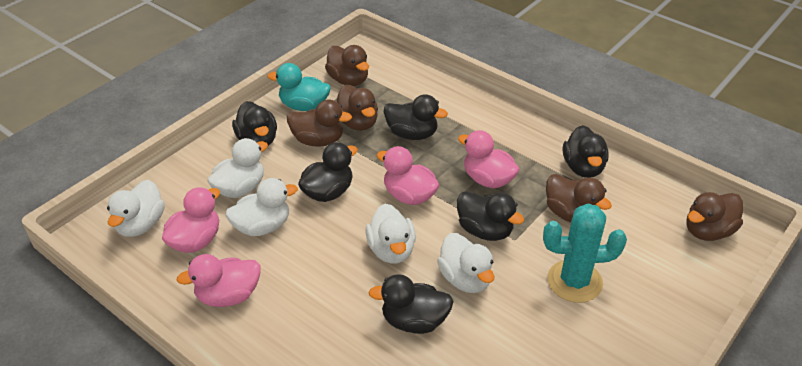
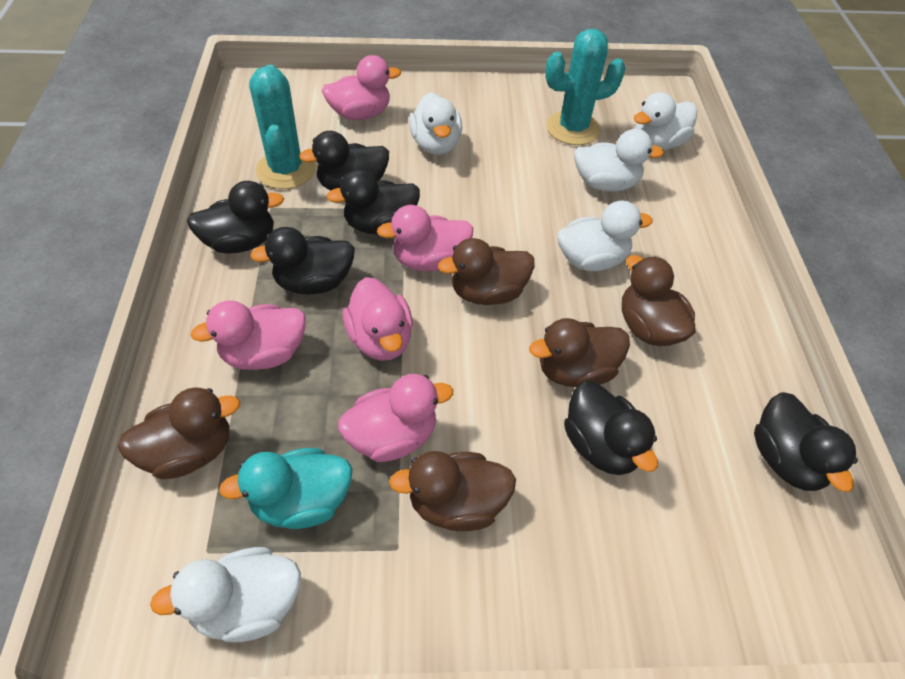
pink duck: [162,187,220,253] [176,254,261,307] [376,146,439,205] [458,130,520,188] = 4 -> [190,300,306,370] [322,55,401,120] [338,374,453,462] [343,277,413,361] [377,205,473,272] = 5
turquoise cactus: [543,204,627,303] = 1 -> [249,65,316,189] [545,28,626,145] = 2

